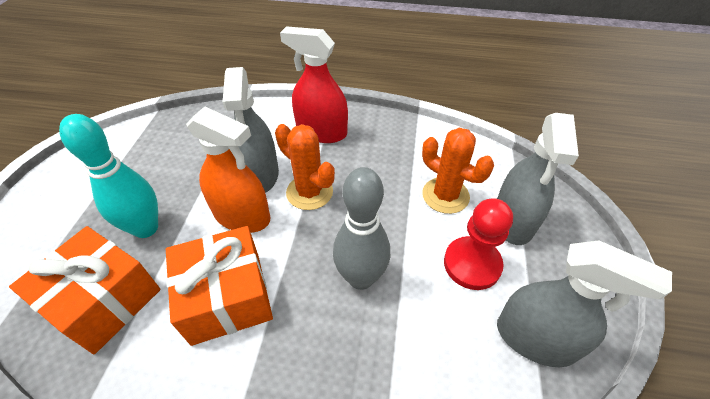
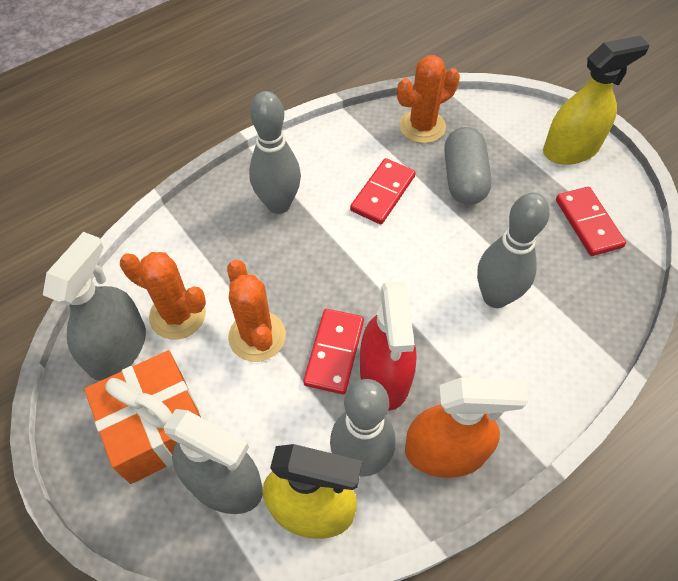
grey bowling pin: [333,167,390,290] = 1 -> [249,91,301,214] [330,379,396,477] [477,193,550,308] = 3
grey capsule: none = 0 -> [444,127,492,205] = 1
grey spray bottle: [223,67,279,193] [497,113,579,245] [497,241,672,367] = 3 -> [43,232,146,381] [163,409,263,514] = 2
orange cactus: [275,124,335,210] [422,128,494,214] = 2 -> [120,252,206,340] [227,260,286,362] [397,55,460,143] = 3
orange gift: [9,226,161,354] [166,226,273,346] = 2 -> [84,350,201,484] = 1
red domino: none = 0 -> [303,309,364,394] [350,158,416,224] [556,187,626,256] = 3
red pawn: [444,198,513,290] = 1 -> none = 0
turquoise bowling pin: [59,114,158,238] = 1 -> none = 0
yellow spray bottle: none = 0 -> [263,444,362,539] [543,35,650,165] = 2

